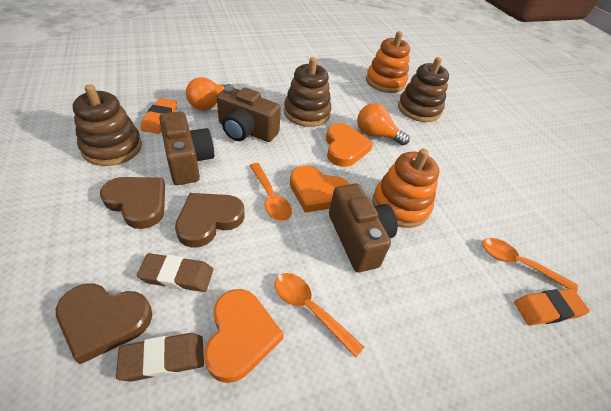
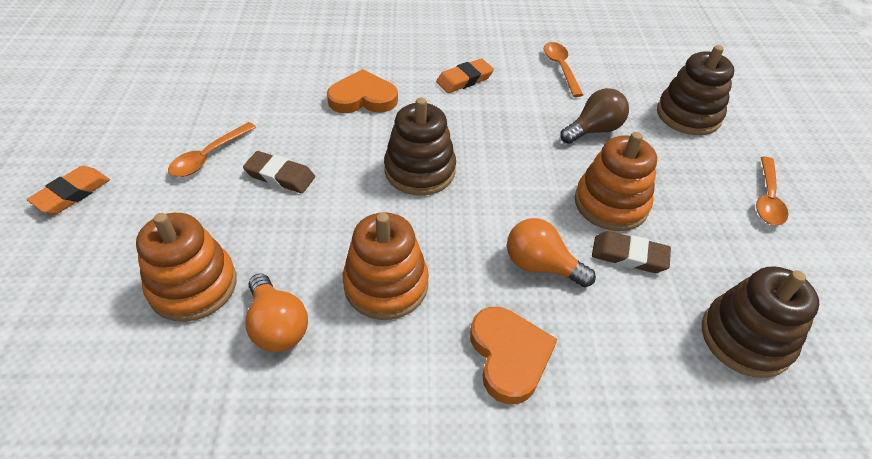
brown camera: [159,111,214,185] [216,86,281,142] [329,184,398,272] = 3 -> none = 0
brown heart: [56,284,152,364] [100,177,165,229] [175,193,245,248] = 3 -> none = 0
brown light bulb: none = 0 -> [560,88,629,144] = 1
orange heart: [204,289,284,383] [290,165,349,213] [326,123,373,167] = 3 -> [327,69,398,113] [470,307,557,404] = 2
orange stacking toy: [366,31,410,93] [372,149,439,228] = 2 -> [136,213,237,322] [343,212,429,320] [575,132,657,231] = 3

